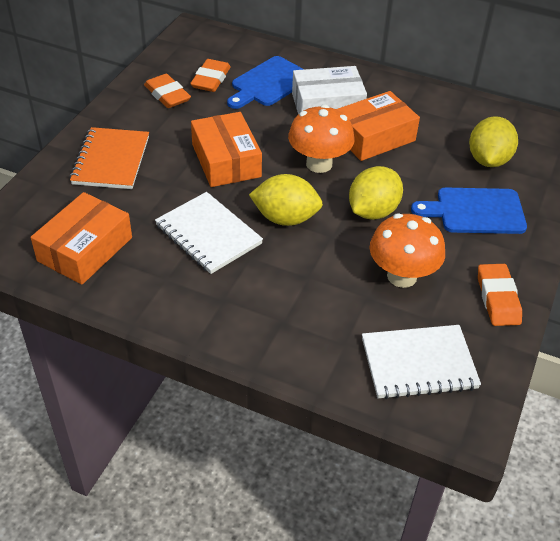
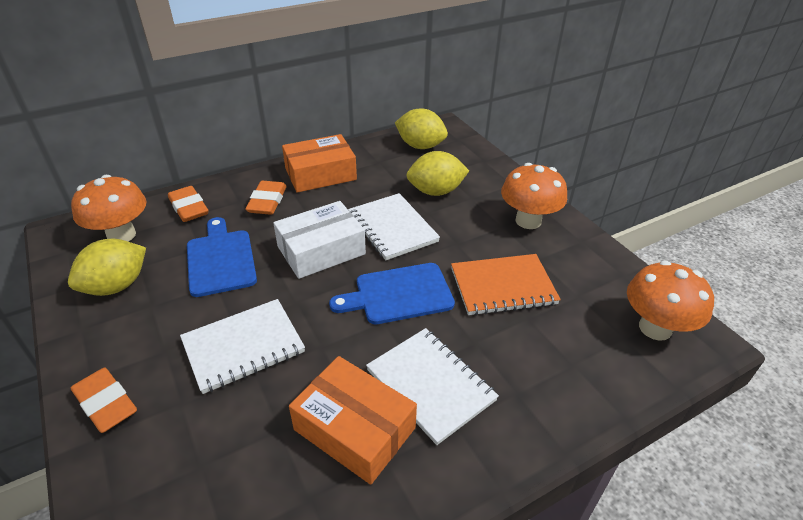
orange box: [31,192,132,285] [191,112,262,187] [337,91,420,161] = 3 -> [282,134,357,193] [289,356,417,485] = 2
orange mushroom: [288,105,354,173] [370,213,445,288] = 2 -> [71,175,147,241] [501,163,567,229] [627,260,714,341] = 3
white notebook: [155,192,263,274] [362,325,481,399] = 2 -> [180,299,305,394] [348,193,440,260] [366,328,499,445] = 3

